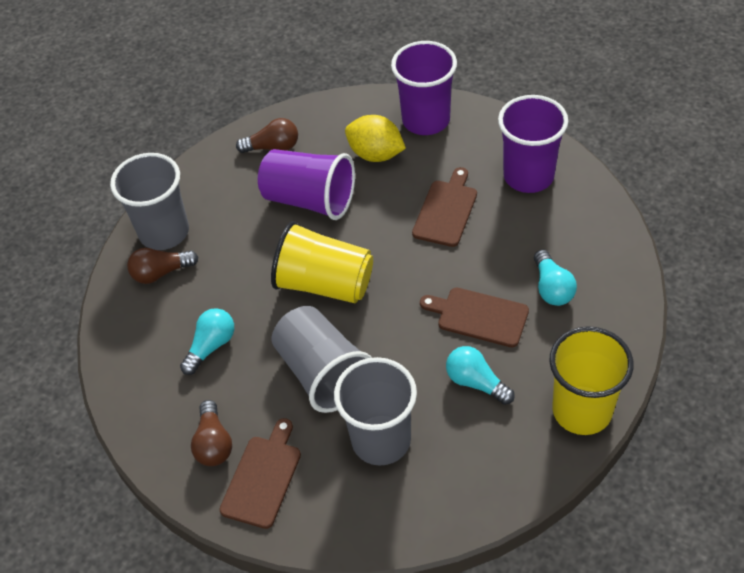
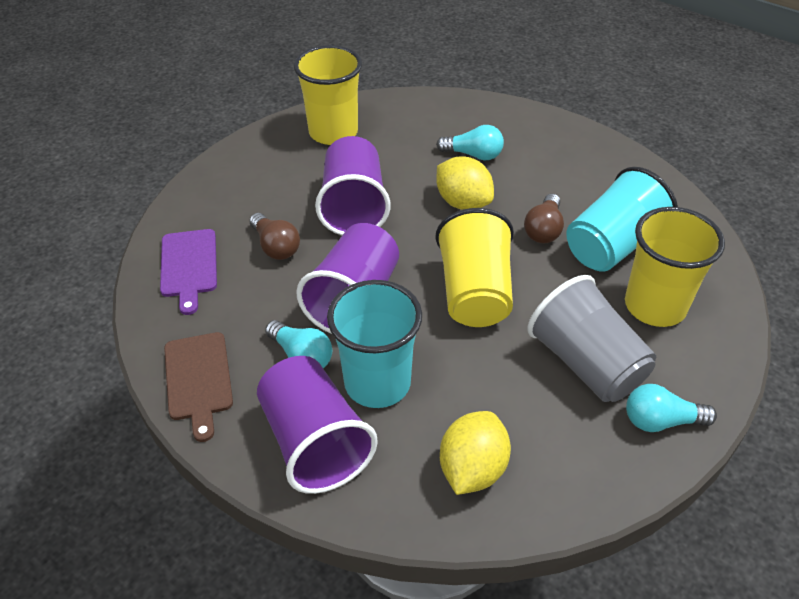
brown cutting board: [219,418,301,529] [412,167,477,247] [420,288,529,348] = 3 -> [164,332,233,442] = 1
brown light bulb: [127,248,198,284] [191,400,232,466] [236,118,298,153] = 3 -> [250,213,300,260] [524,194,564,243] = 2
grey cup: [110,153,189,250] [272,306,372,413] [334,357,417,465] = 3 -> [527,275,656,402] = 1
purple cutting board: none = 0 -> [160,229,217,315] = 1
turquoise cup: none = 0 -> [327,280,422,408] [566,167,678,272] = 2
yellow cup: [271,221,373,303] [549,326,634,435] = 2 -> [294,45,362,145] [435,208,514,327] [625,207,725,327] = 3
yellow lemon: [345,115,406,162] = 1 -> [436,156,494,210] [440,411,511,495] = 2

